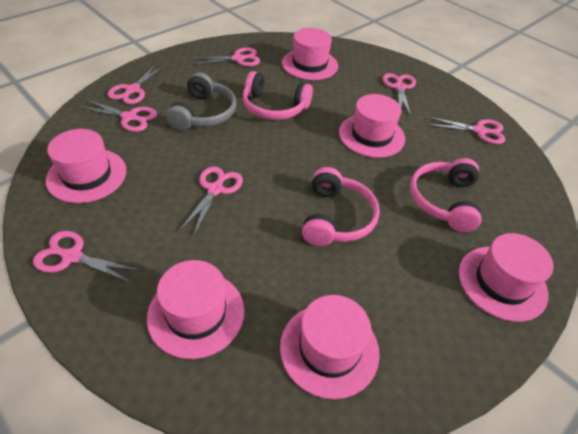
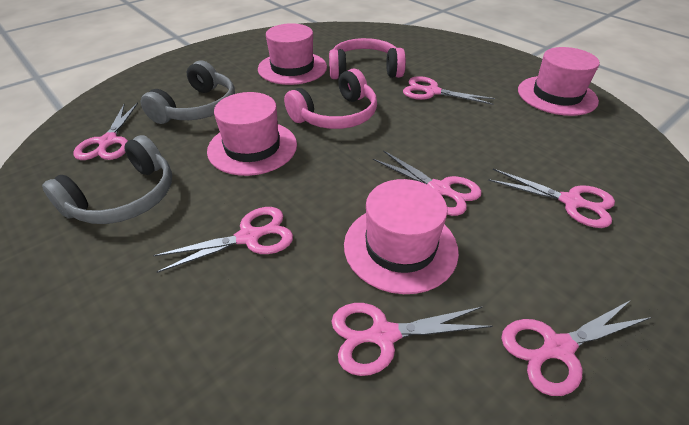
grey headphones: [166,72,236,131] = 1 -> [42,135,172,224] [141,61,235,124] = 2
pink hat: [45,129,126,203] [147,260,245,359] [280,295,380,399] [282,28,338,80] [339,94,405,158] [459,233,553,322] = 6 -> [207,92,297,176] [258,23,327,85] [344,179,459,294] [518,47,600,116] = 4
pink headphones: [243,71,313,120] [302,167,380,246] [410,158,482,232] = 3 -> [284,69,377,129] [329,38,406,79] = 2

